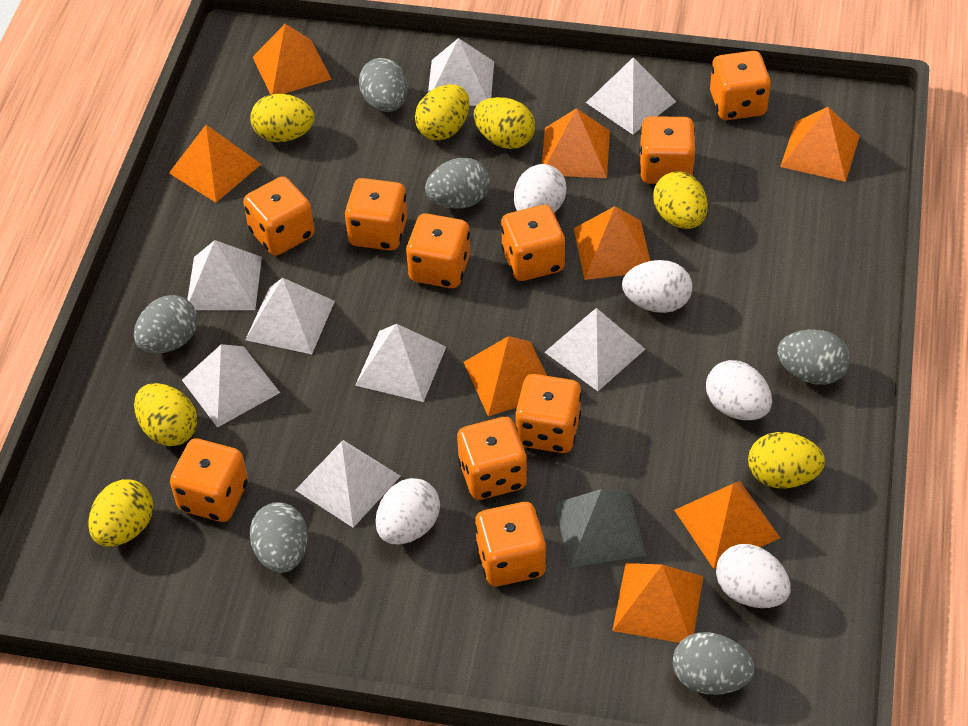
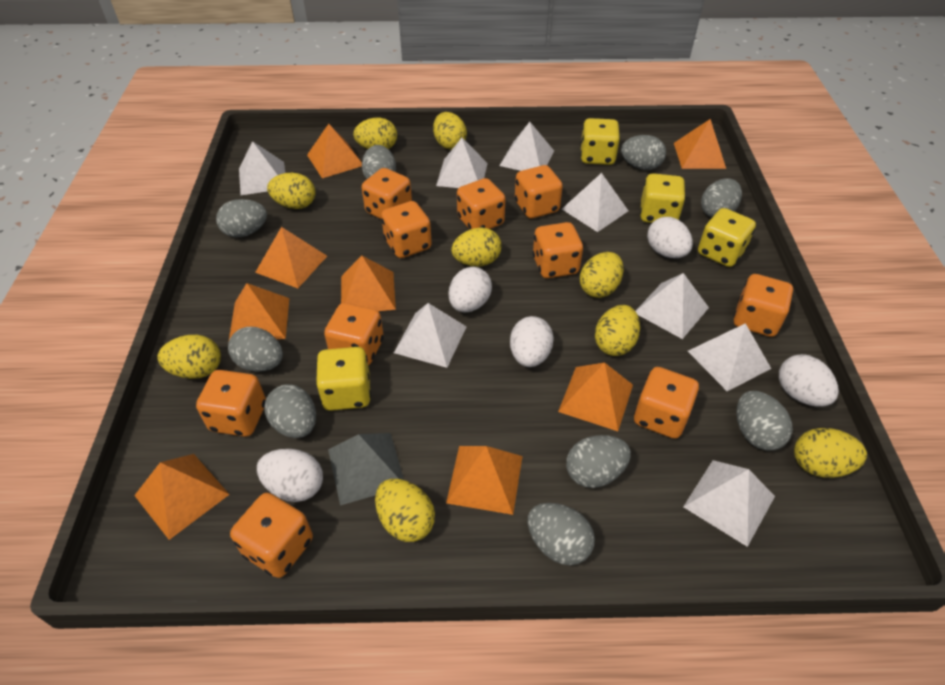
grey egg: [134,295,198,353] [249,502,308,573] [359,58,408,112] [425,158,490,209] [673,632,754,695] [777,329,850,385] = 6 -> [216,199,267,237] [228,327,283,372] [264,384,316,438] [362,145,396,179] [528,503,595,566] [566,435,631,488] [621,135,666,170] [701,178,742,218] [736,391,793,451] = 9
yellow dice: none = 0 -> [316,347,371,411] [580,118,620,165] [640,173,686,223] [698,208,756,267] = 4
yellow egg: [88,479,154,547] [134,383,198,446] [250,94,315,142] [415,84,469,140] [474,97,535,149] [653,171,708,229] [748,432,825,488] = 7 -> [157,335,221,379] [267,173,315,209] [353,118,397,149] [375,479,435,542] [433,112,467,150] [451,227,502,266] [580,252,624,298] [595,305,640,356] [794,428,867,478] = 9

